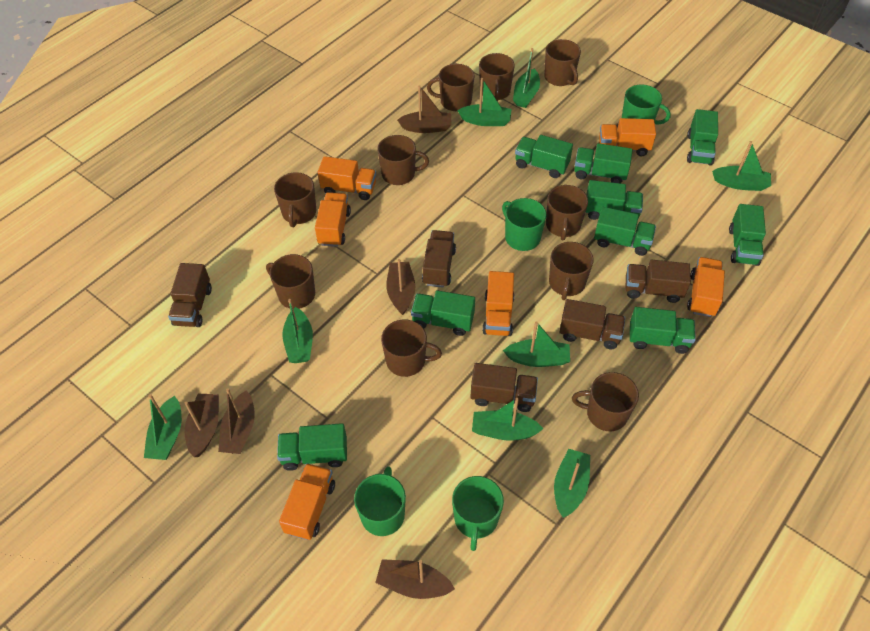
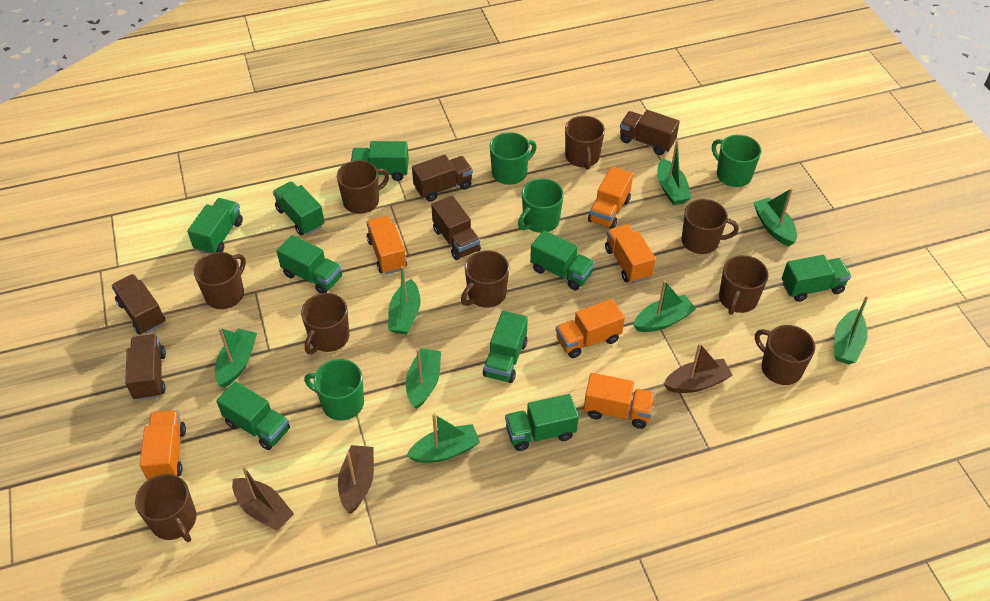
brown boat: [185,394,219,457] [218,388,255,454] [375,559,455,599] [386,259,415,315] [397,85,452,133] = 5 -> [232,466,294,531] [338,445,374,514] [664,343,733,393] = 3
brown mug: [266,254,315,309] [274,172,316,227] [377,135,429,185] [381,319,442,377] [427,64,475,111] [479,53,515,101] [544,39,581,86] [546,185,588,241] [549,242,594,300] [572,372,639,431] = 10 -> [135,474,196,542] [194,252,246,309] [301,293,349,354] [337,160,389,214] [461,250,509,308] [565,116,605,169] [682,199,739,254] [719,255,769,315] [755,325,815,385] = 9

